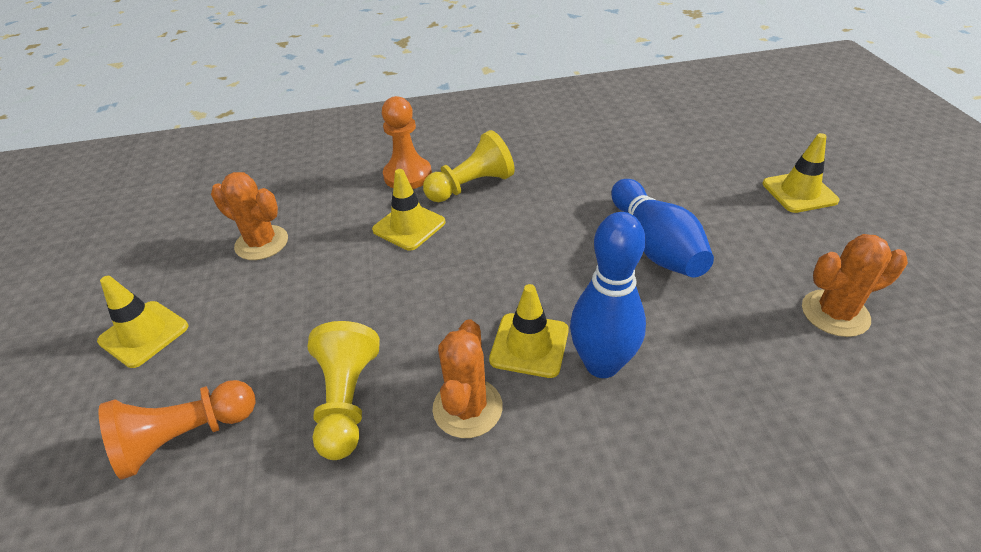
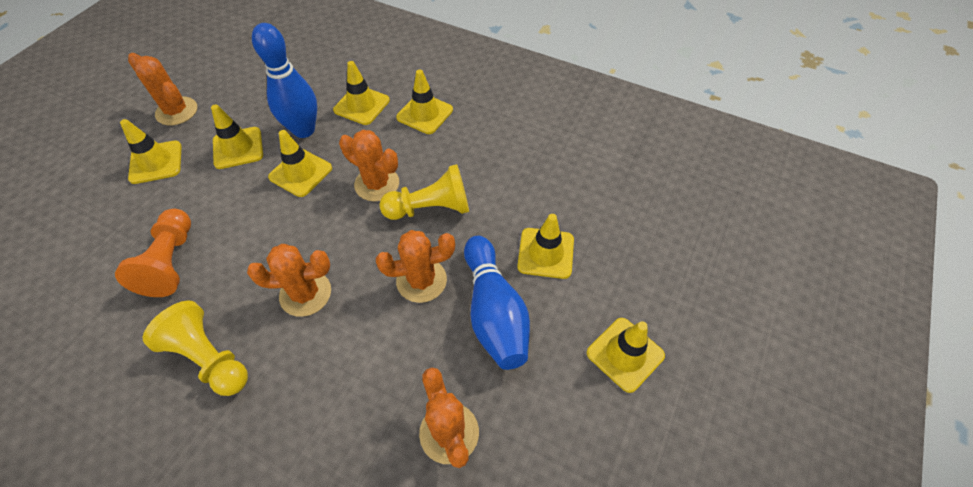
orange cactus: [211,172,288,260] [432,319,503,438] [802,234,908,337] = 3 -> [128,53,197,125] [247,244,331,317] [339,130,399,201] [375,230,455,303] [419,368,479,468] = 5
orange pawn: [99,380,256,480] [382,96,432,189] = 2 -> [115,209,191,297] = 1
yellow traffic cone: [97,276,188,368] [372,169,446,250] [489,284,569,378] [762,133,840,213] = 4 -> [120,119,182,184] [211,104,263,169] [268,130,332,197] [333,61,390,125] [396,69,453,134] [517,214,574,279] [587,318,665,393] = 7

